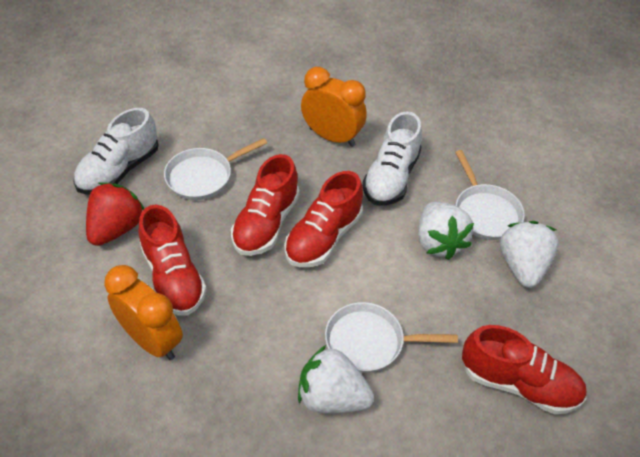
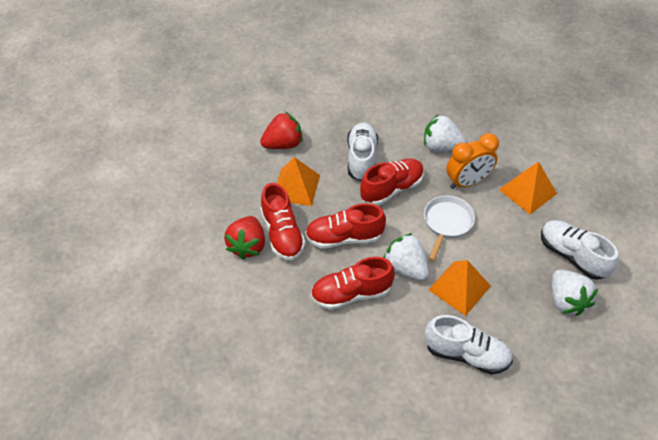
orange clock: [104,265,183,360] [301,67,367,147] = 2 -> [446,133,499,189] = 1
orange pyramid: none = 0 -> [277,157,320,206] [428,260,491,316] [499,162,557,214] = 3
red strawberry: [86,182,144,246] = 1 -> [224,216,265,260] [260,112,303,149] = 2
white pan: [164,138,267,200] [325,302,458,373] [455,150,525,240] = 3 -> [424,196,475,261] = 1
white shoe: [73,108,159,194] [362,112,422,206] = 2 -> [347,122,378,181] [425,315,513,374] [541,220,618,280] = 3

